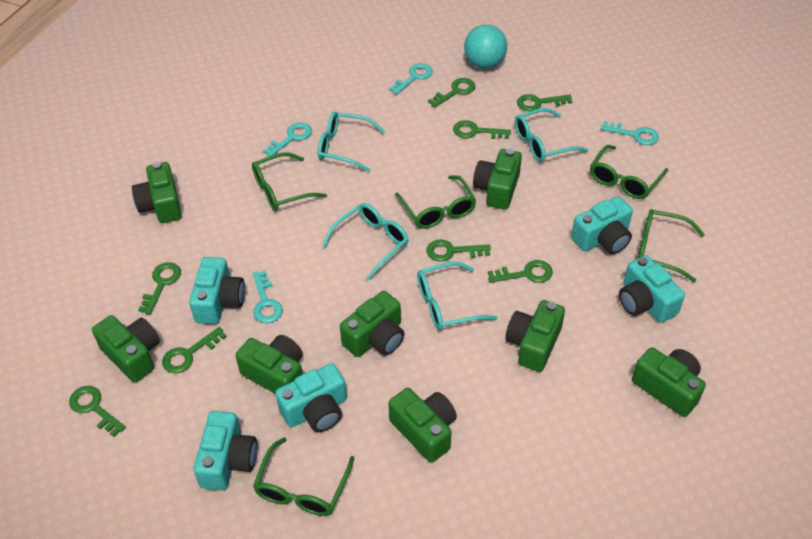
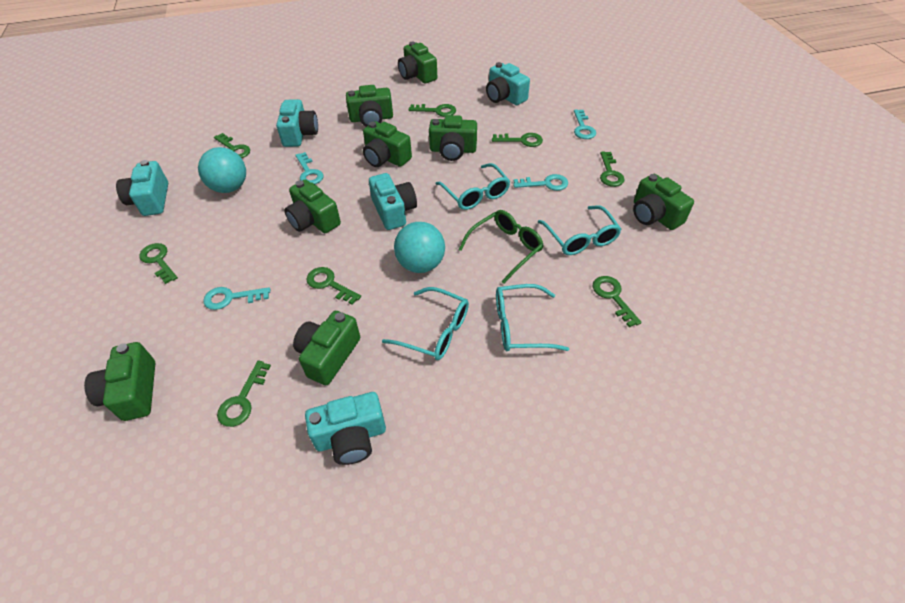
green glasses: [252,152,327,211] [253,437,355,516] [395,175,476,229] [590,145,668,199] [638,209,705,282] = 5 -> [458,210,544,284] = 1
turquoise ball: [464,24,507,69] = 1 -> [198,147,246,193] [394,222,445,273] = 2

